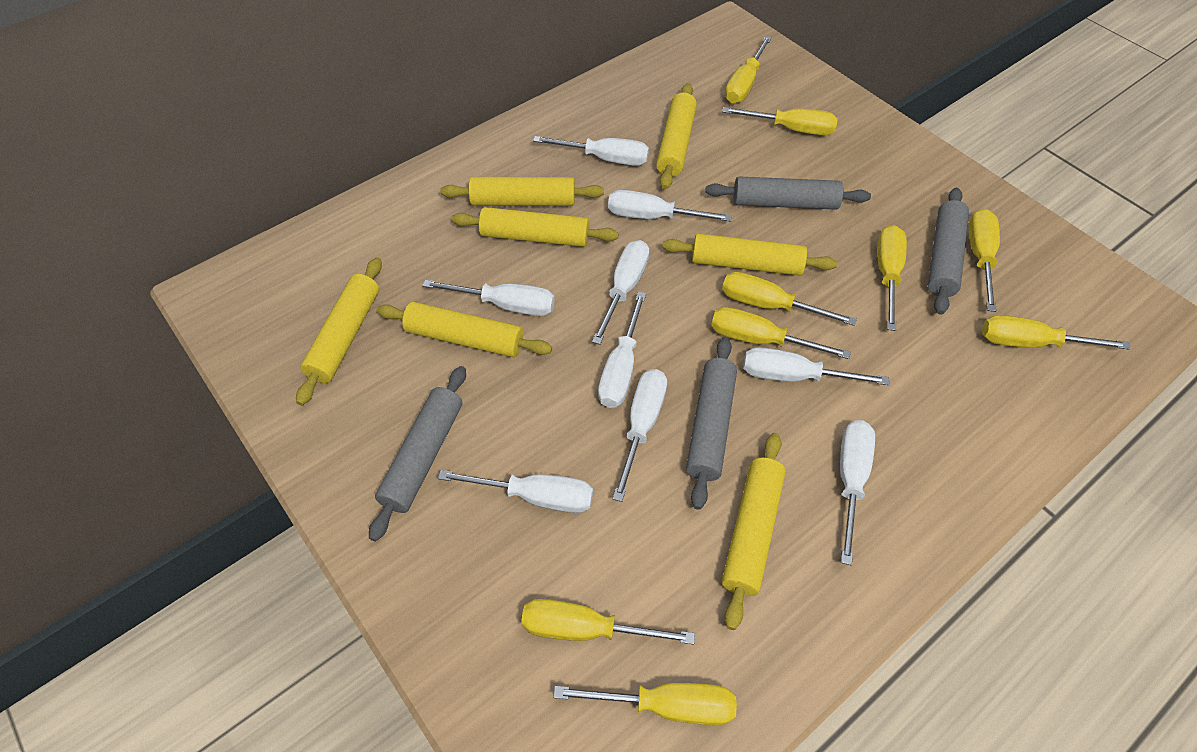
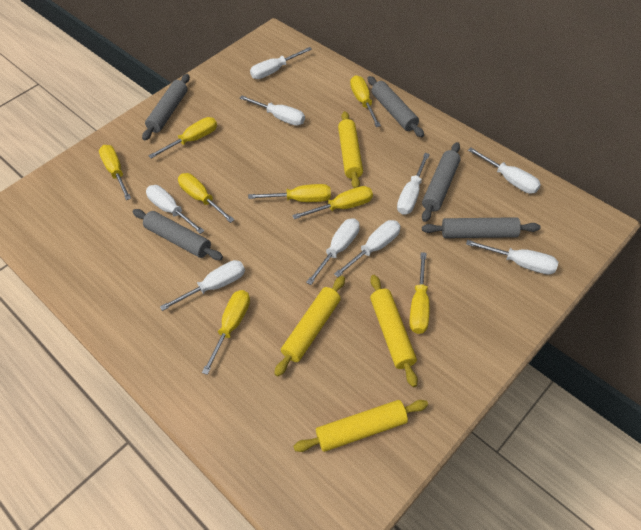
grey rolling pin: [369,366,466,542] [686,337,737,510] [705,177,871,210] [928,188,969,315] = 4 -> [133,209,223,260] [142,74,190,141] [368,76,424,137] [422,142,461,222] [422,217,541,238] = 5
yellow rolling pin: [296,257,382,405] [376,302,552,357] [440,177,604,206] [451,207,619,247] [656,83,697,189] [662,234,837,276] [722,433,786,630] = 7 -> [274,276,345,377] [293,400,428,452] [338,111,363,188] [370,275,418,387] = 4
yellow screwdriver: [521,599,695,645] [553,683,737,725] [711,307,851,359] [722,107,838,135] [722,272,857,326] [725,36,772,103] [878,225,907,331] [969,209,1000,312] [982,315,1130,350] = 9 -> [99,145,131,200] [148,117,217,159] [178,173,235,223] [202,290,250,375] [248,184,331,202] [292,186,373,219] [350,76,381,127] [409,252,429,334] = 8

